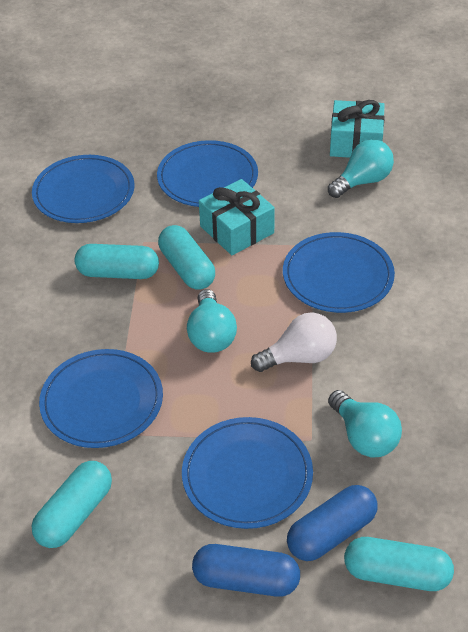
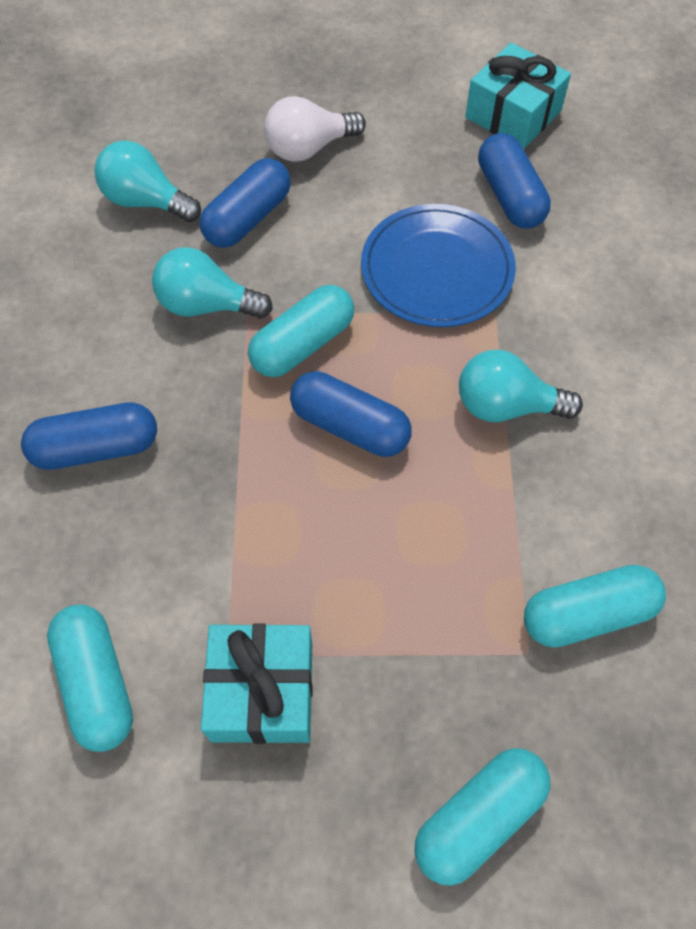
blue capsule: [192,544,300,597] [287,485,378,561] = 2 -> [21,402,157,470] [200,158,291,248] [290,371,412,457] [478,133,551,229] = 4
blue plate: [32,155,134,223] [39,349,163,448] [157,140,258,207] [182,417,313,529] [283,232,395,313] = 5 -> [361,204,516,327] = 1

